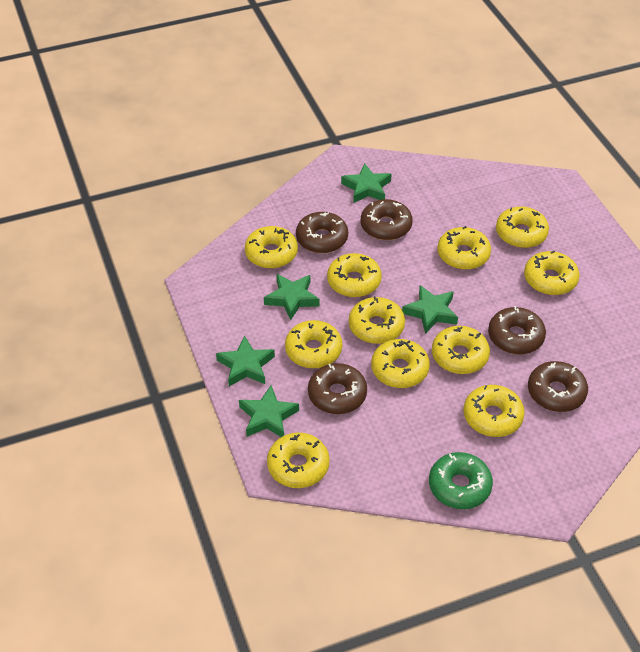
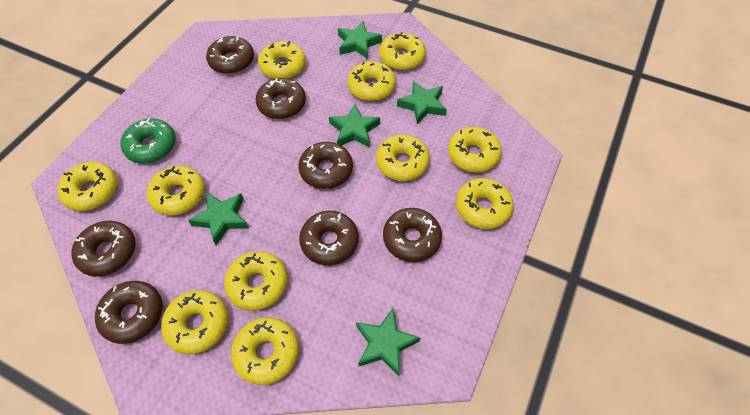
brown donut: [296,212,348,253] [308,363,367,414] [361,199,413,240] [488,306,546,354] [528,361,588,412] = 5 -> [71,221,136,277] [95,281,163,344] [206,36,254,74] [255,78,306,119] [298,142,353,189] [299,211,359,265] [383,208,442,262] = 7

